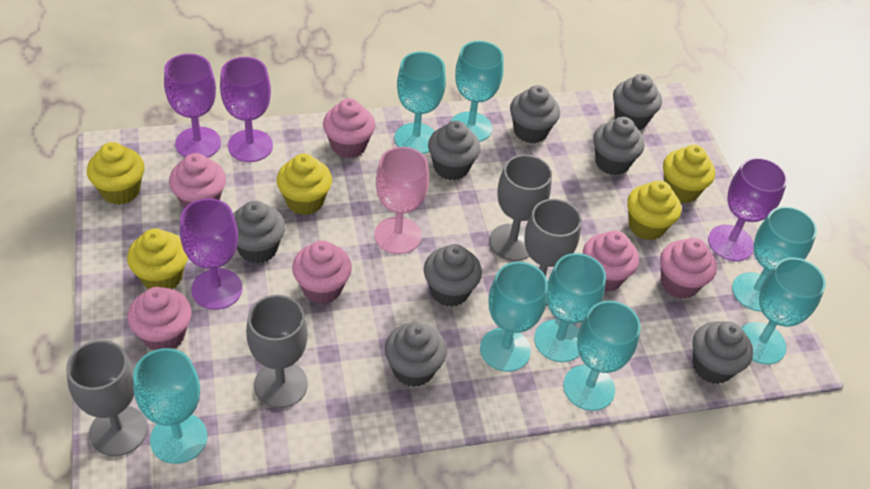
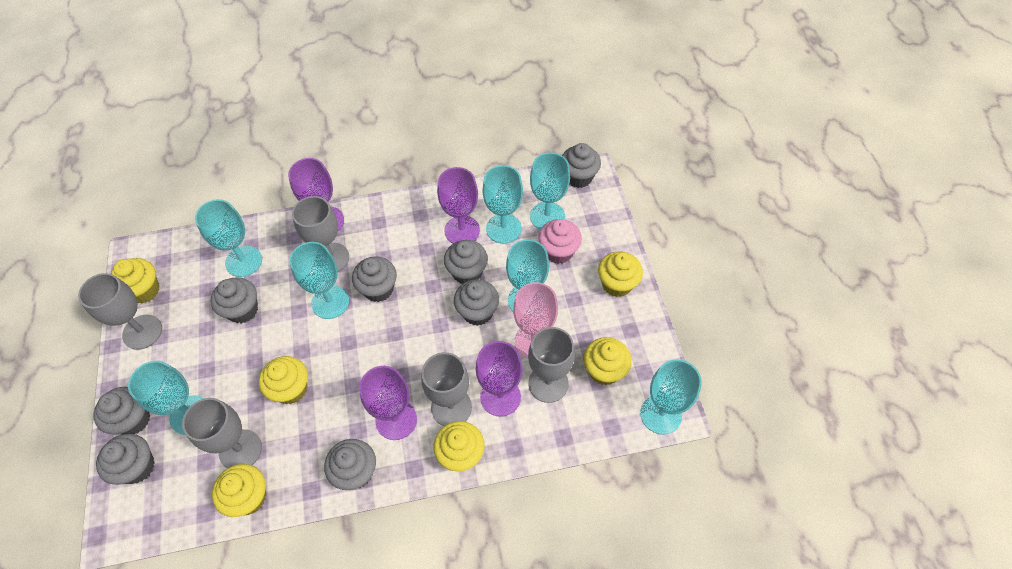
grey goblet: [66,340,147,456] [246,295,308,408] [489,155,552,261] [524,199,581,306] = 4 -> [78,273,162,350] [182,398,262,468] [292,196,349,272] [421,352,472,426] [528,327,575,403] = 5
pink cupcake: [128,287,191,350] [169,153,226,208] [292,241,352,304] [323,98,375,158] [583,230,639,292] [660,238,717,299] = 6 -> [538,219,582,264] = 1
turquoise goblet: [133,348,208,464] [395,52,446,154] [451,41,504,142] [480,262,548,372] [534,253,606,362] [563,301,640,411] [732,206,817,312] [741,257,826,365] = 8 -> [128,361,204,435] [195,199,262,277] [289,242,349,319] [482,165,523,244] [506,239,549,311] [530,153,570,230] [640,359,702,435] = 7
yellow cupcake: [87,142,144,205] [127,228,188,289] [277,154,332,215] [627,180,681,240] [663,145,715,203] = 5 -> [111,258,159,304] [212,464,267,517] [259,356,308,404] [433,421,485,472] [583,337,632,385] [598,251,643,297] = 6

